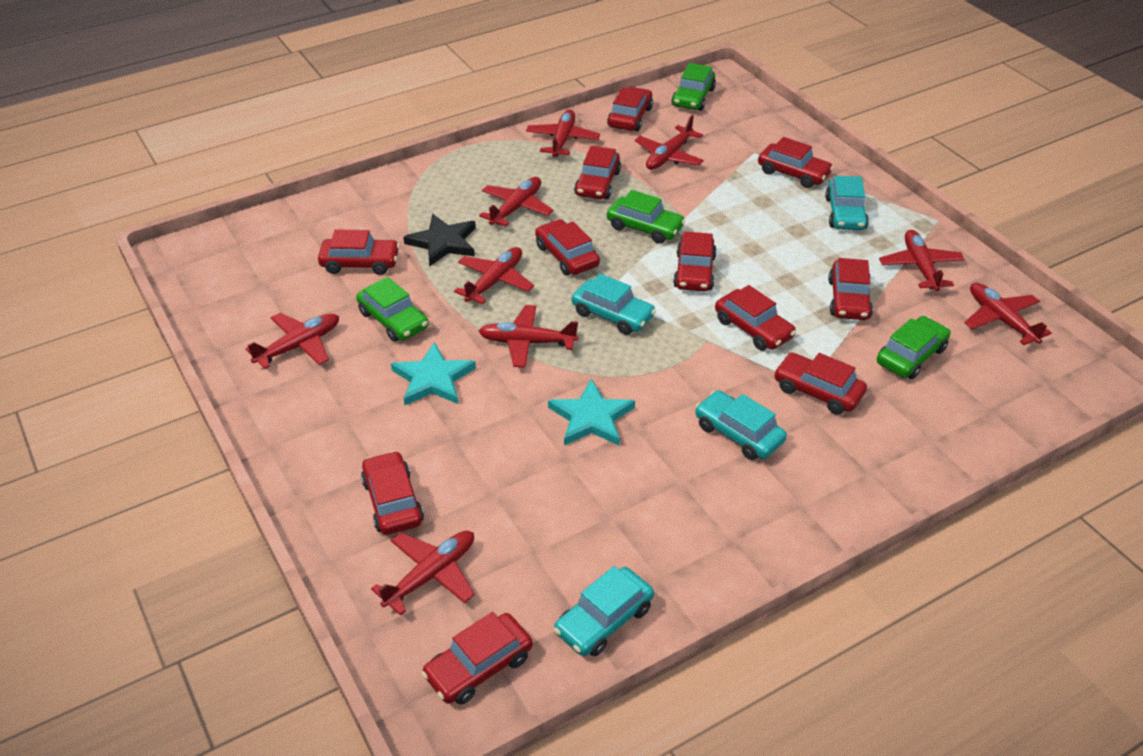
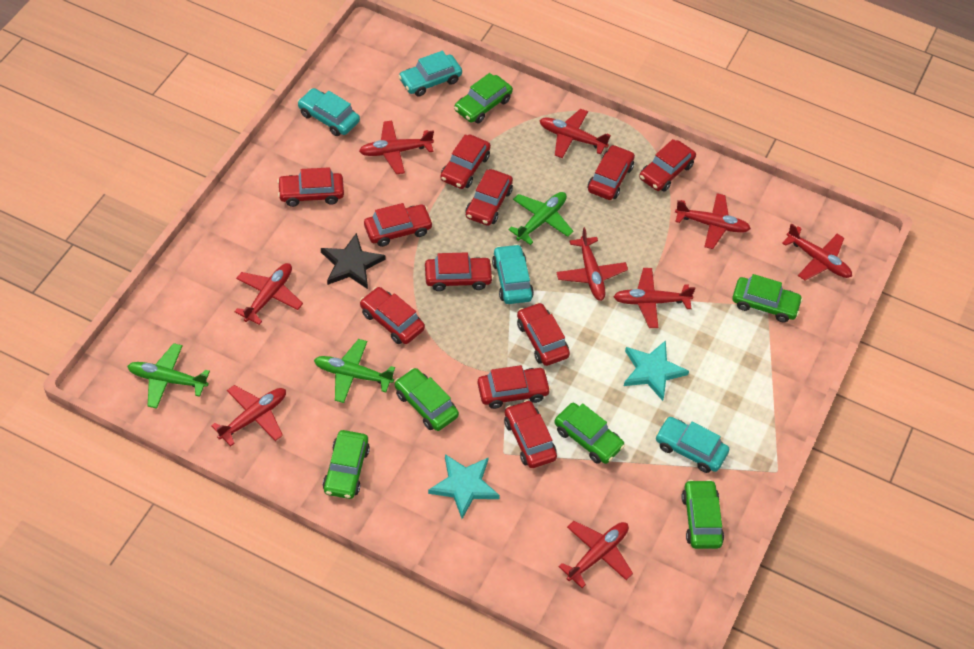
green car: [356,277,429,342] [607,190,686,244] [671,63,716,111] [877,316,951,379] = 4 -> [323,430,370,499] [395,368,459,431] [454,73,513,123] [554,403,625,464] [682,480,724,549] [732,274,803,322] = 6
green plane: none = 0 -> [127,343,210,409] [314,339,395,403] [508,192,573,245] = 3

